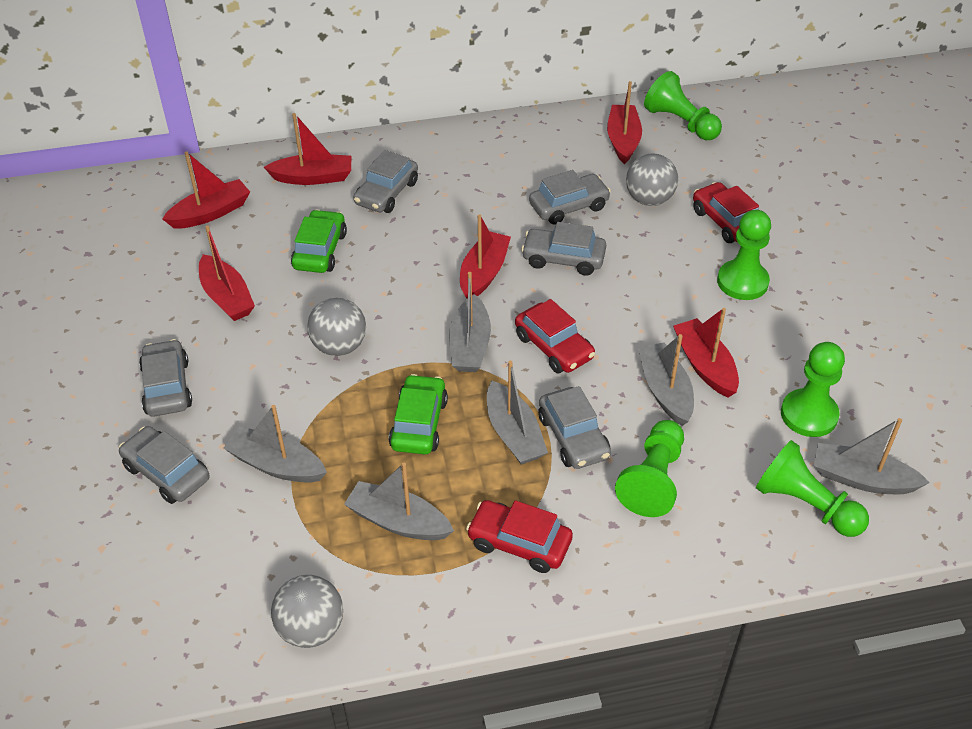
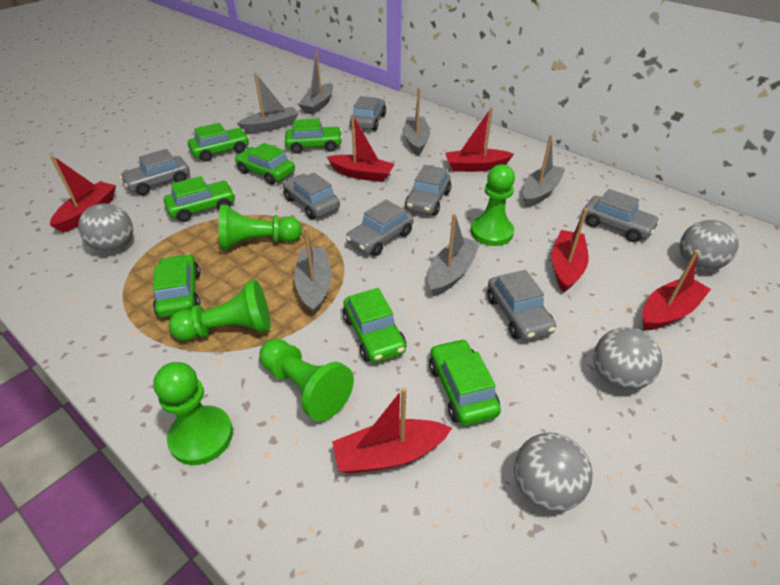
green car: [291,209,347,273] [389,374,448,454] = 2 -> [153,254,201,318] [164,176,235,222] [188,123,249,162] [235,143,295,185] [285,119,343,154] [343,288,406,363] [429,339,501,426] = 7
grey ball: [271,575,343,648] [307,298,366,356] [626,154,678,206] = 3 -> [78,203,133,252] [514,432,592,512] [593,327,662,390] [680,220,738,271] = 4
grey car: [119,426,210,504] [139,339,192,416] [354,150,418,213] [521,222,606,276] [529,170,611,225] [539,386,611,469] = 6 -> [120,149,190,195] [283,172,340,219] [346,200,413,256] [350,96,386,131] [405,165,451,215] [487,270,556,340] [583,189,660,242] = 7
red car: [466,500,573,573] [515,299,595,373] [693,182,759,243] = 3 -> none = 0

